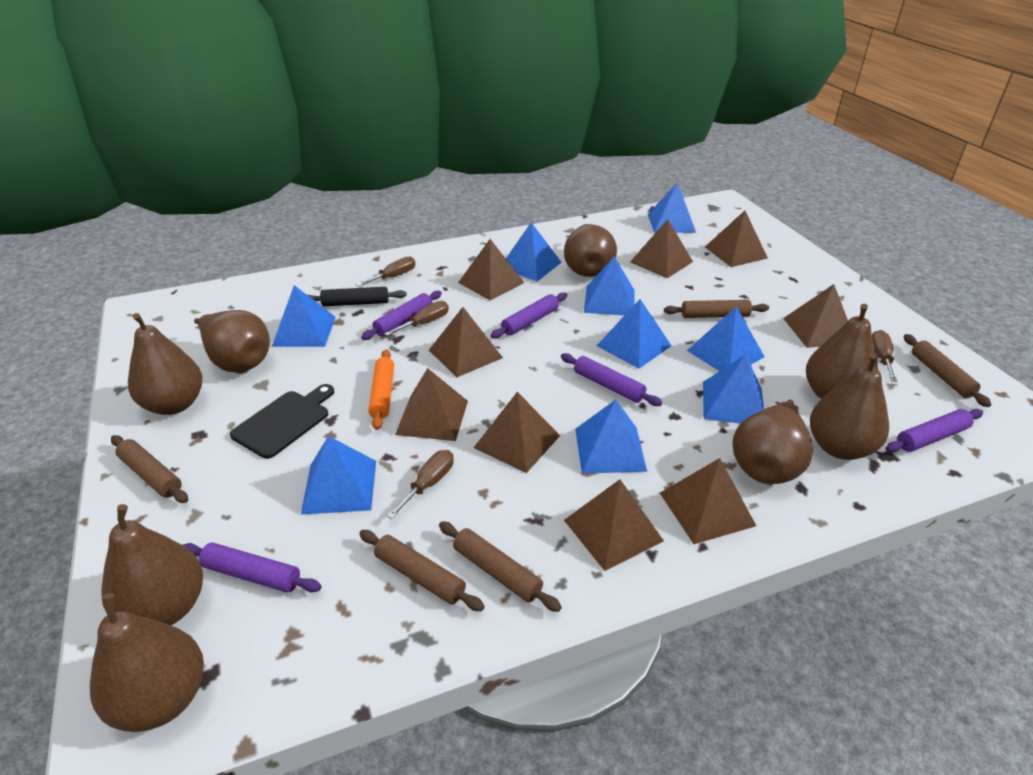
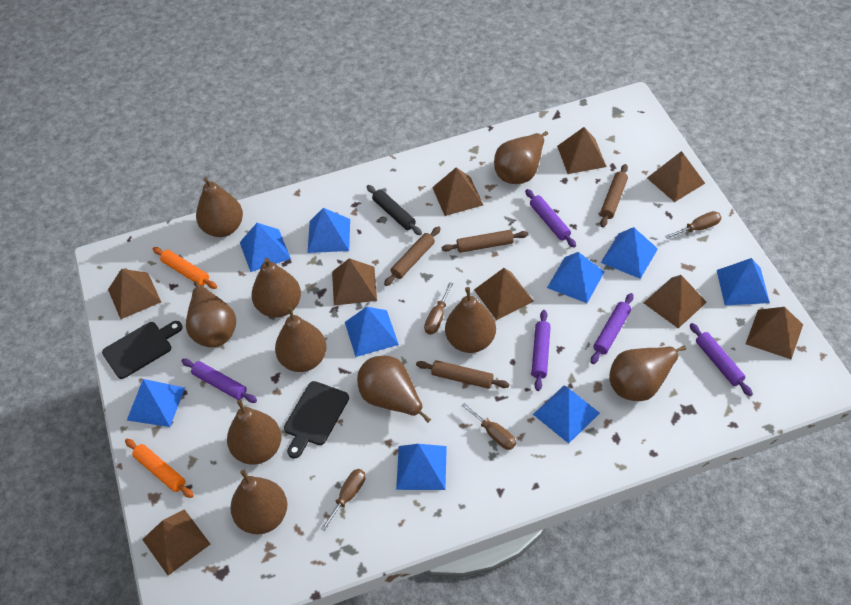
black cutting board: [230,384,334,459] = 1 -> [102,321,183,379] [284,381,349,459] = 2
brown pear: [90,593,204,732] [101,504,203,625] [128,313,203,415] [194,310,270,372] [564,224,617,277] [732,399,813,484] [806,304,878,399] [810,353,889,460] = 8 -> [186,281,236,347] [196,177,243,237] [227,399,282,465] [230,470,287,534] [251,258,301,318] [275,307,327,372] [357,356,431,423] [445,287,496,353] [494,131,548,184] [609,345,687,401] = 10
brown rolling pin: [111,435,188,503] [359,530,485,611] [439,521,562,612] [664,300,769,318] [904,334,991,407] = 5 -> [384,226,441,286] [416,360,509,389] [441,230,528,253] [600,164,628,227] = 4
orange rolling pin: [368,349,394,430] = 1 -> [125,439,194,498] [153,247,217,289] = 2

